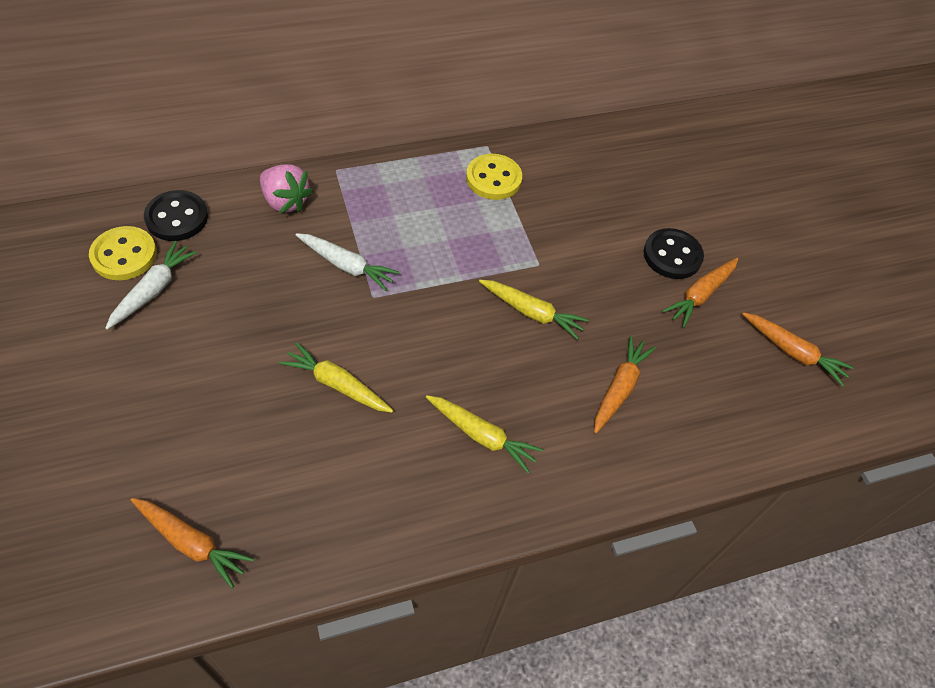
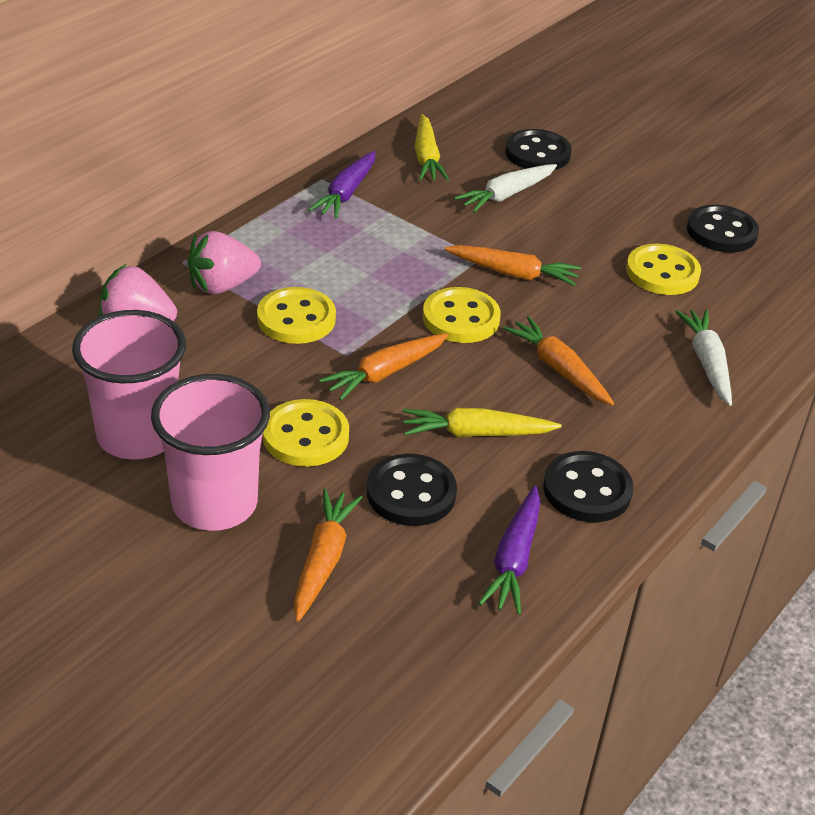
black button: [144,190,208,241] [644,228,704,279] = 2 -> [367,454,457,526] [505,129,572,170] [543,451,633,522] [687,205,759,252] = 4
pink cup: none = 0 -> [72,310,186,460] [151,374,270,531] = 2
pink strawberry: [260,164,313,213] = 1 -> [99,264,177,321] [188,231,261,294] = 2
purple carrot: none = 0 -> [308,151,375,219] [479,486,540,615] = 2
yellow button: [89,226,157,280] [466,154,522,200] = 2 -> [257,287,336,344] [262,399,349,467] [423,287,501,343] [626,244,701,295] = 4
yellow carrot: [279,342,393,413] [426,395,543,473] [479,280,589,340] = 3 -> [403,408,561,437] [415,114,449,181] = 2

